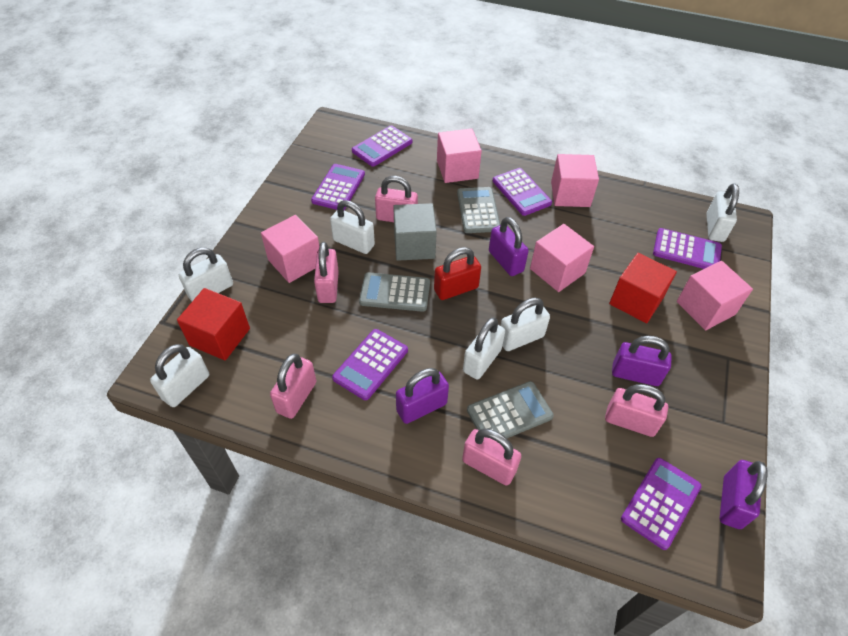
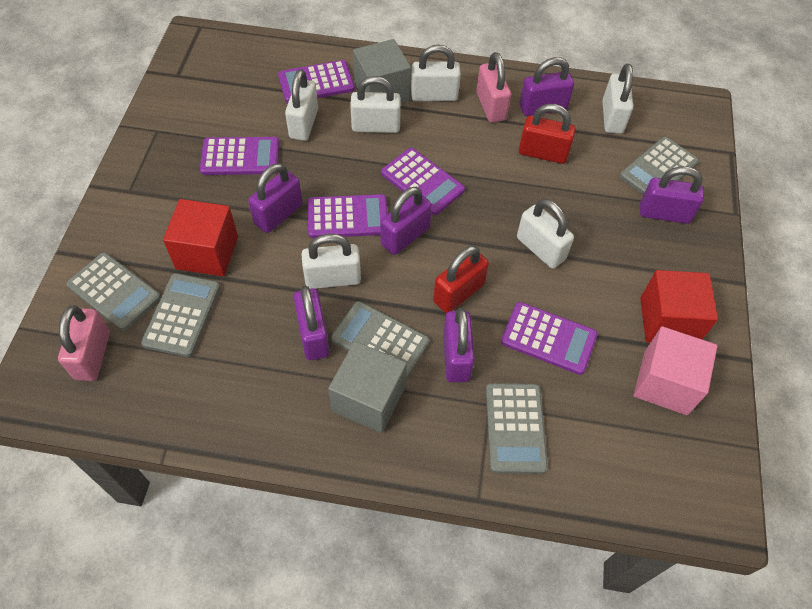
grey calculator: [359,272,430,312] [457,187,500,233] [467,381,554,438] = 3 -> [66,252,161,331] [141,273,220,357] [331,301,430,379] [486,383,548,474] [620,137,699,195] = 5
grey cube: [393,203,437,261] = 1 -> [328,341,407,433] [353,39,411,103] = 2
pink cube: [261,215,319,283] [437,128,482,183] [530,224,594,292] [551,154,599,207] [677,261,753,330] = 5 -> [634,326,717,415] = 1
pink padlock: [270,354,316,419] [314,242,339,303] [375,176,418,222] [462,429,521,486] [605,384,668,437] = 5 -> [58,305,110,381] [476,52,511,122] = 2
purple calculator: [311,164,365,210] [332,329,408,400] [352,125,412,167] [493,168,552,216] [621,458,702,550] [653,228,722,269] = 6 -> [200,137,279,175] [278,60,355,103] [308,194,388,238] [381,148,465,215] [501,302,598,375] = 5
purple padlock: [396,368,449,424] [489,217,529,276] [612,336,672,386] [719,460,768,529] = 4 -> [248,163,303,233] [293,286,330,360] [380,187,432,255] [443,308,475,382] [520,57,574,116] [640,166,704,224] = 6
red padlock: [434,247,481,300] = 1 -> [433,245,489,313] [519,104,576,164] = 2

